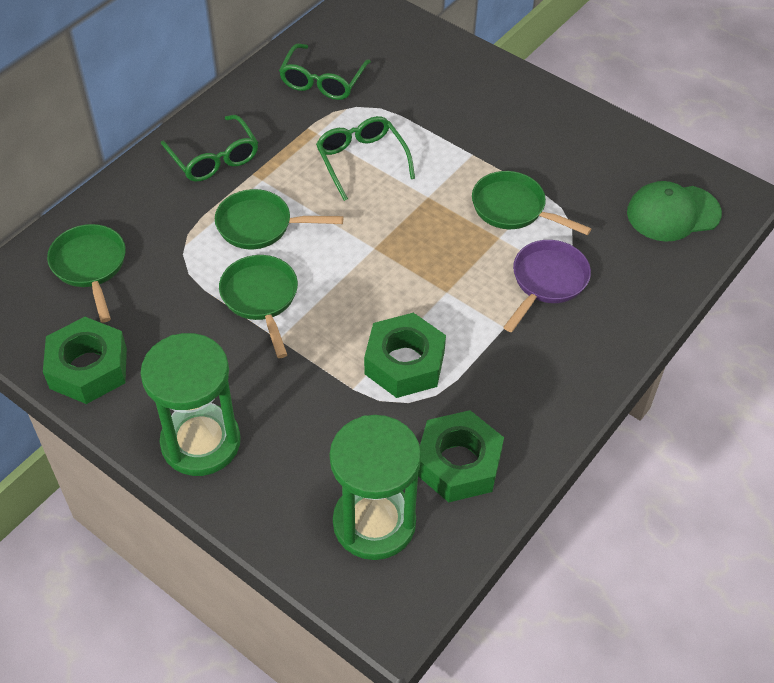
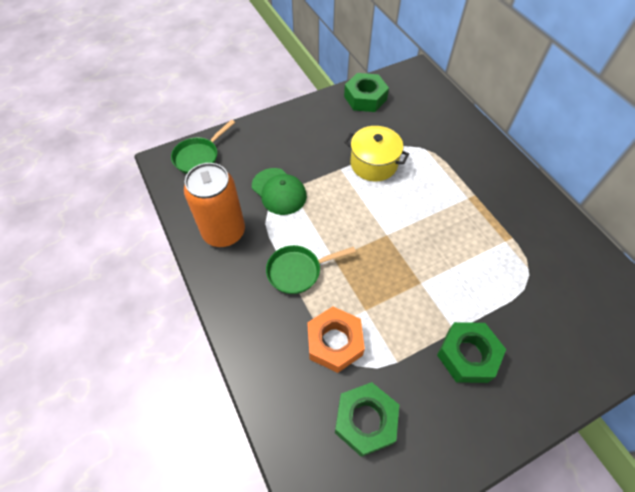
green glasses: [161,115,258,182] [279,44,371,100] [316,116,415,201] = 3 -> none = 0
green hourglass: [141,333,241,476] [329,415,421,560] = 2 -> none = 0
green pan: [47,224,126,323] [215,189,343,249] [219,255,298,358] [472,171,591,235] = 4 -> [171,120,235,174] [266,245,356,294] = 2
orange can: none = 0 -> [184,163,245,247] = 1
orange nut: none = 0 -> [307,306,365,373] = 1
purple pan: [503,240,591,332] = 1 -> none = 0
yellow pot: none = 0 -> [344,126,409,181] = 1

